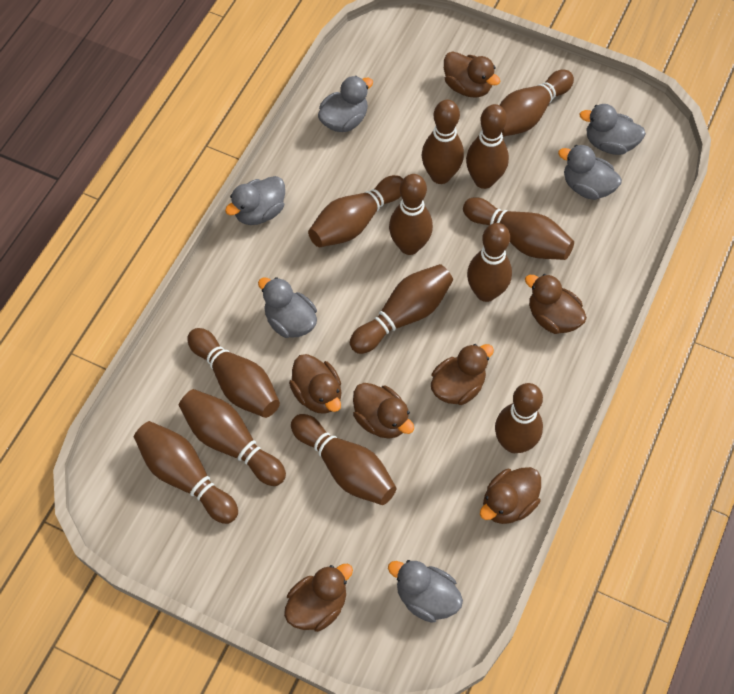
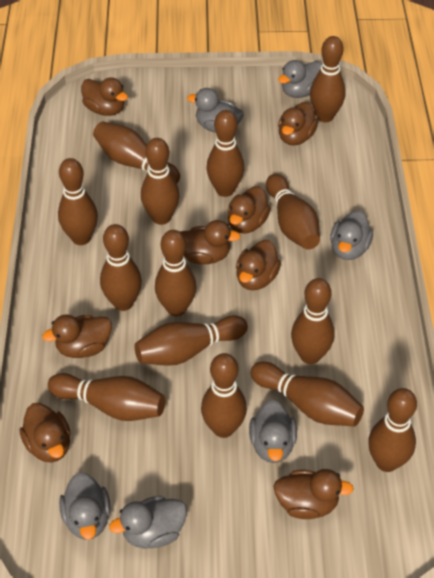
brown bowling pin: [134,421,238,524] [179,389,286,486] [187,328,280,418] [291,414,396,505] [308,175,403,247] [350,264,453,354] [389,174,433,255] [422,100,464,184] [463,197,574,260] [466,104,509,189] [467,223,512,302] [495,383,543,453] [499,70,574,137] = 13 -> [48,373,165,421] [58,158,98,245] [93,121,180,183] [100,224,142,311] [134,315,248,366] [141,138,180,225] [155,230,197,316] [201,353,247,438] [207,110,244,197] [251,362,364,426] [266,174,320,250] [291,278,335,364] [310,36,346,122] [368,388,417,472] = 14
brown duck: [284,564,353,632] [289,354,341,414] [353,383,414,439] [431,344,494,405] [444,51,500,98] [480,467,541,524] [525,274,587,334] = 7 -> [19,403,71,462] [42,315,112,358] [81,77,128,116] [180,220,241,264] [227,186,271,234] [236,240,281,290] [274,469,354,519] [278,102,318,146] = 8

